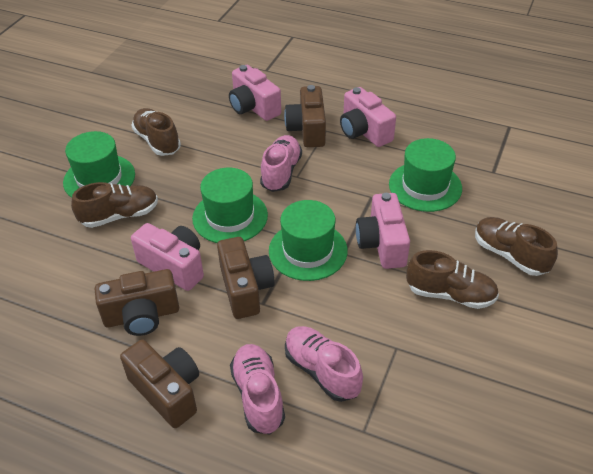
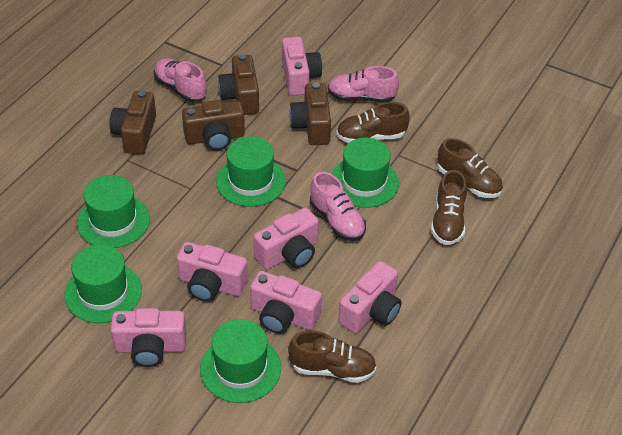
green hat: [63,131,135,198] [192,168,268,243] [269,200,348,281] [389,138,462,212] = 4 -> [64,245,142,323] [77,175,150,248] [200,319,281,403] [216,136,286,207] [332,137,399,208] = 5
pink camera: [131,223,204,291] [229,65,281,121] [340,87,396,147] [356,193,410,269] = 4 -> [111,308,187,367] [177,242,248,302] [250,271,322,334] [254,208,319,270] [282,37,322,96] [338,261,402,333] = 6

